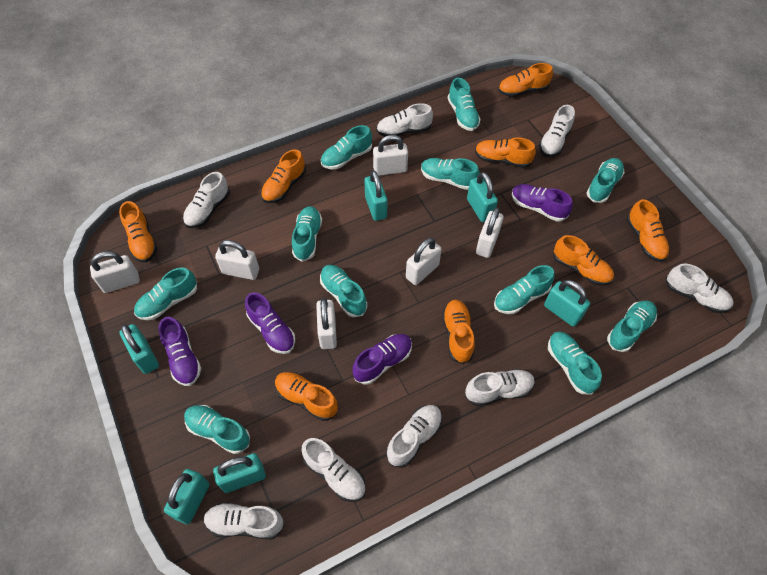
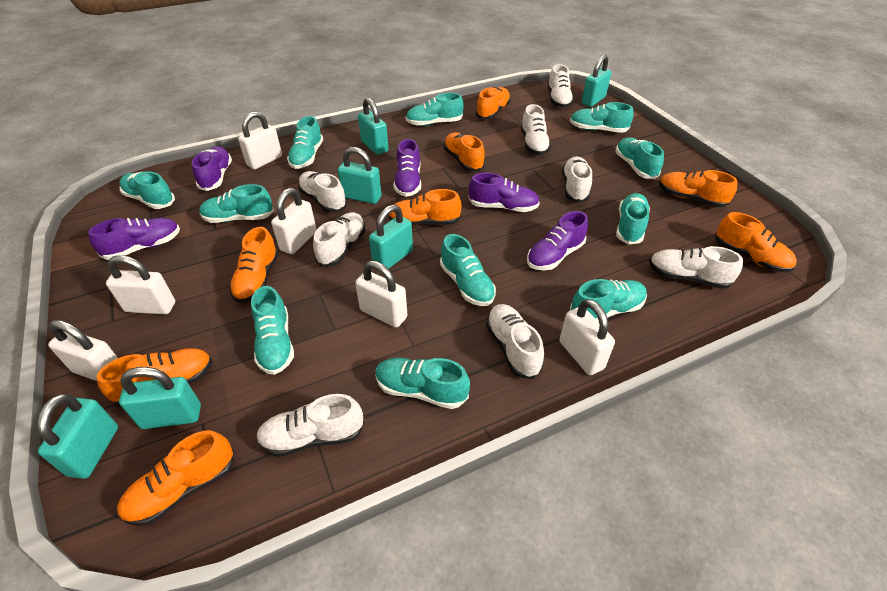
purple shoe: [158,317,201,386] [245,292,295,354] [353,334,412,385] [512,184,573,222] = 4 -> [88,218,180,260] [192,146,232,191] [393,139,421,197] [469,173,540,212] [527,211,588,270] = 5

